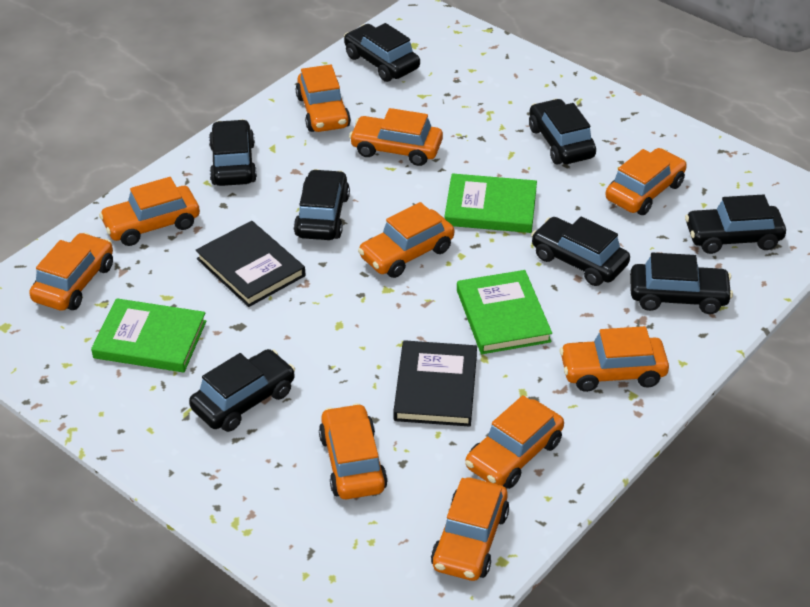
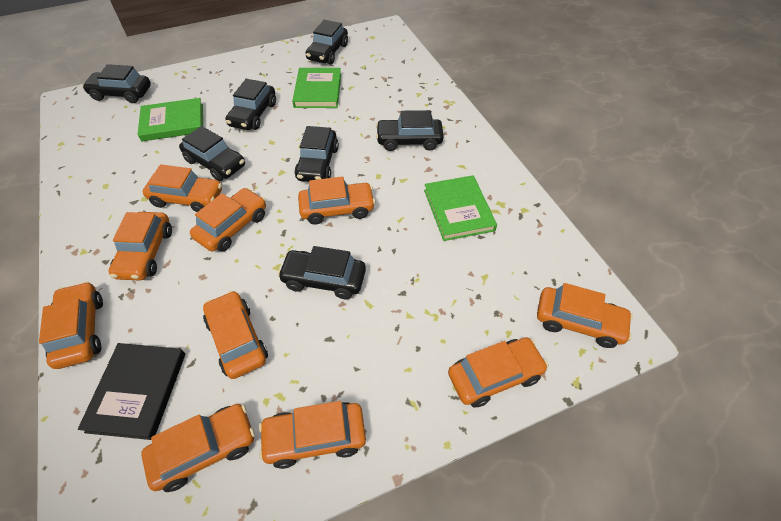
black book: [196,221,305,307] [393,340,477,427] = 2 -> [78,343,185,440] = 1
black car: [189,349,295,432] [209,119,257,186] [294,169,350,240] [344,23,420,82] [529,99,596,165] [531,216,630,286] [630,253,733,314] [685,194,786,254] = 8 -> [82,64,151,103] [179,126,245,181] [225,79,276,130] [278,246,366,300] [294,126,339,182] [306,20,348,64] [376,110,444,151] = 7

